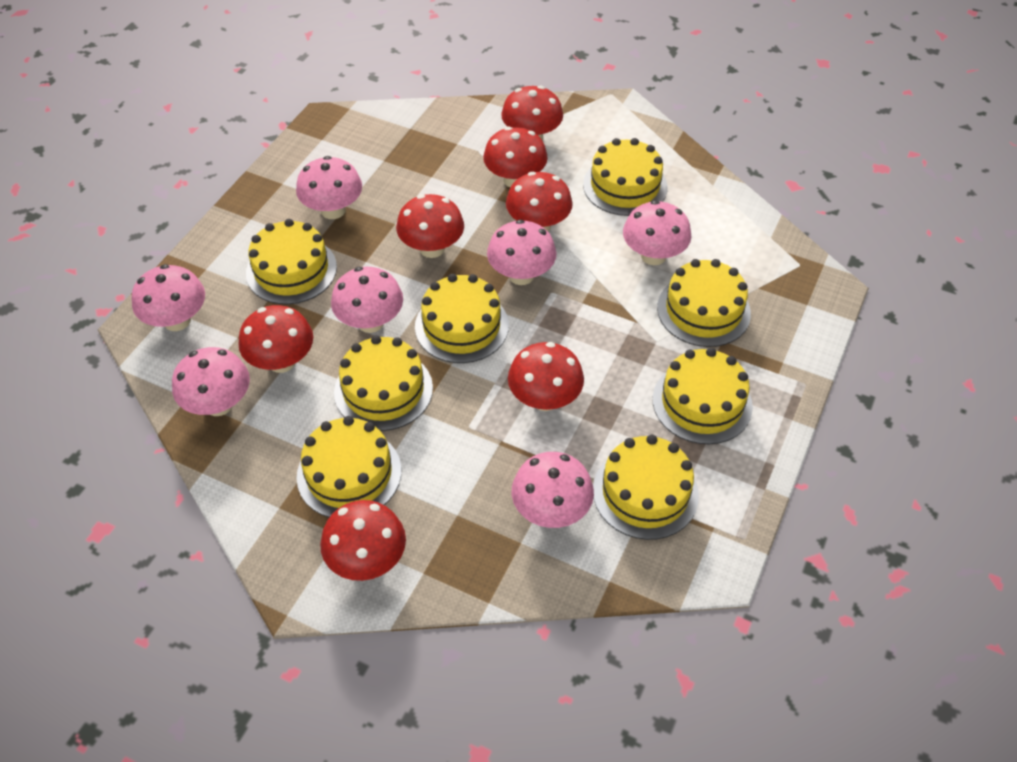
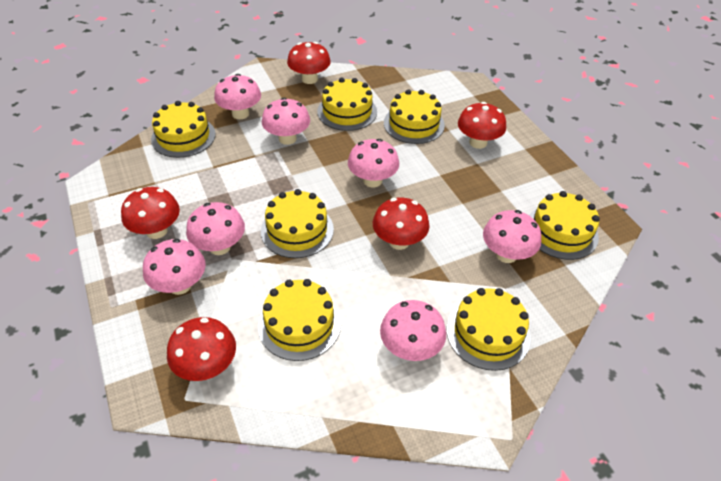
red mushroom: [238,305,313,373] [320,500,406,581] [396,194,464,258] [483,127,548,188] [501,86,563,141] [506,172,573,231] [508,342,584,411] = 7 -> [121,187,180,239] [167,317,236,381] [287,42,331,84] [373,197,430,250] [458,102,506,149] = 5
yellow cake: [246,219,337,304] [297,416,401,517] [334,335,433,431] [415,274,509,363] [583,138,668,216] [593,435,699,540] [653,348,753,444] [657,259,751,347] = 8 -> [151,101,216,158] [258,279,341,361] [261,189,334,258] [317,78,377,131] [384,89,445,144] [447,288,531,371] [529,191,600,260] = 7

